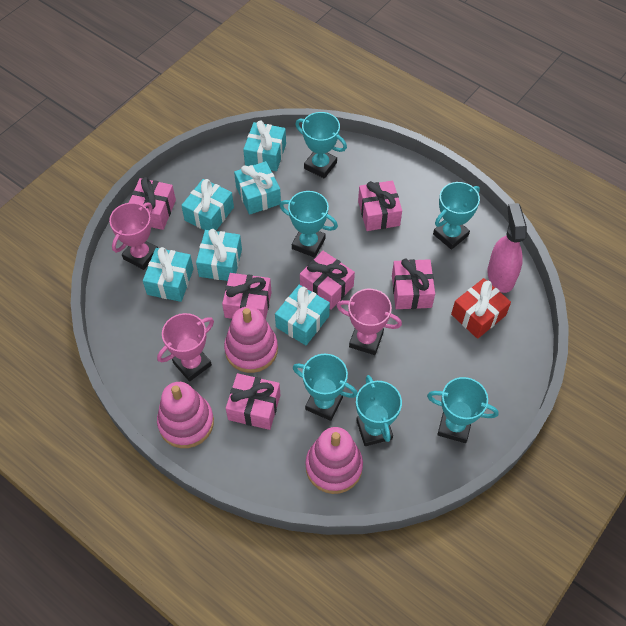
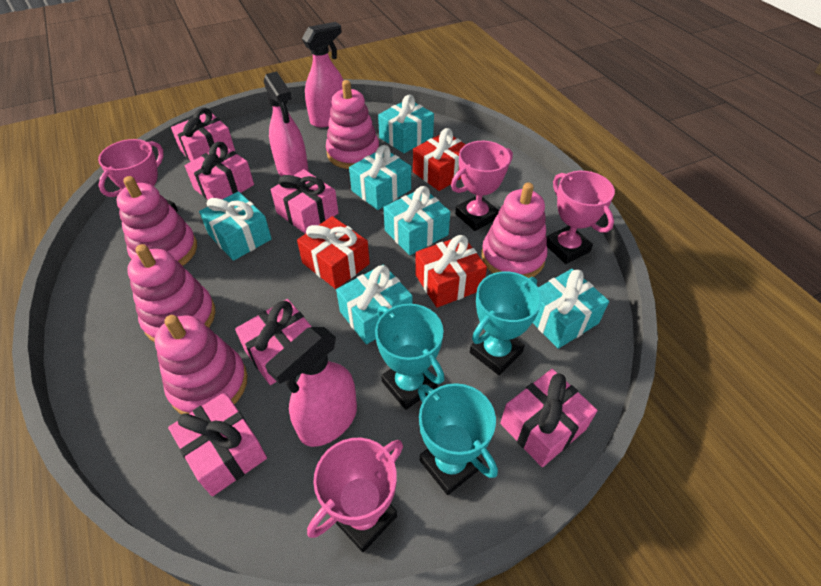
pink spray bottle: [487,203,527,293] = 1 -> [264,71,309,176] [265,327,357,447] [302,22,344,127] = 3
pink stacking toy: [157,382,214,448] [224,306,278,373] [305,427,363,494] = 3 -> [117,176,197,266] [127,244,215,342] [155,315,248,415] [326,80,379,169] [482,183,547,278] = 5
pink trophy: [109,203,158,270] [157,313,214,382] [337,289,402,355] = 3 -> [98,139,178,212] [307,438,403,552] [451,141,513,231] [546,171,615,264] = 4
red gift: [451,278,511,339] = 1 -> [297,216,370,289] [413,128,466,191] [415,235,487,308] = 3
turquoise trophy: [280,191,338,258] [293,354,357,421] [295,112,347,178] [356,375,402,446] [427,377,499,443] [433,182,480,250] = 6 -> [375,304,444,410] [418,383,498,495] [470,271,542,375] = 3

